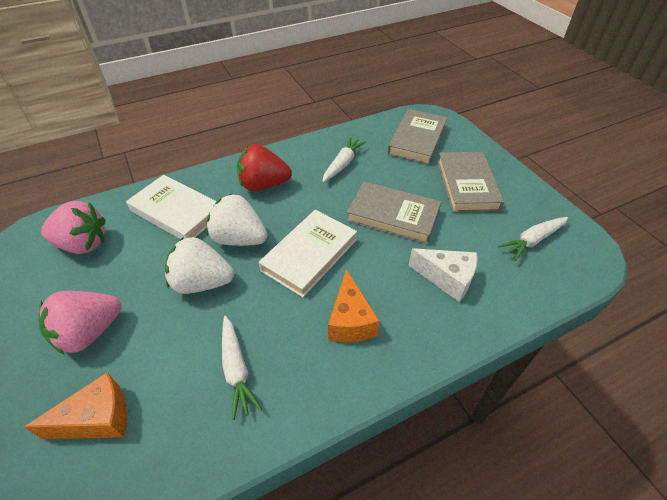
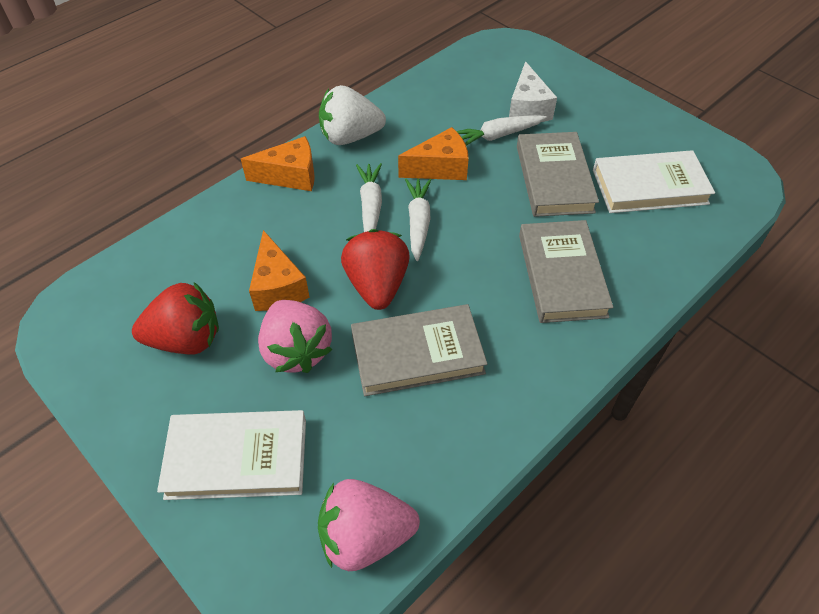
orange cheese: [24,372,127,439] [328,269,380,343] = 2 -> [241,136,315,191] [249,230,309,311] [398,127,469,180] = 3
red strawberry: [237,144,292,191] = 1 -> [132,282,219,355] [341,229,410,310] = 2
white strawberry: [165,237,234,294] [207,194,267,246] = 2 -> [319,85,386,145] = 1

